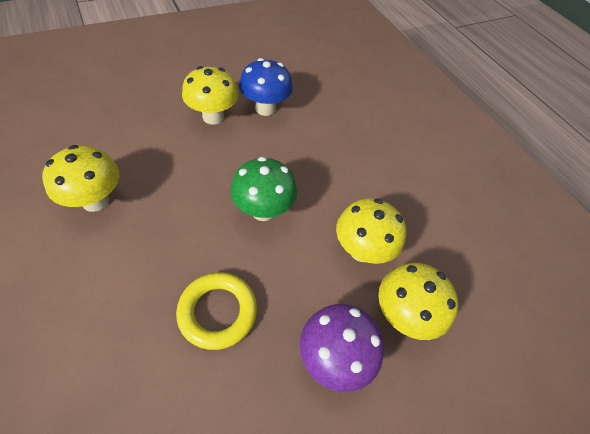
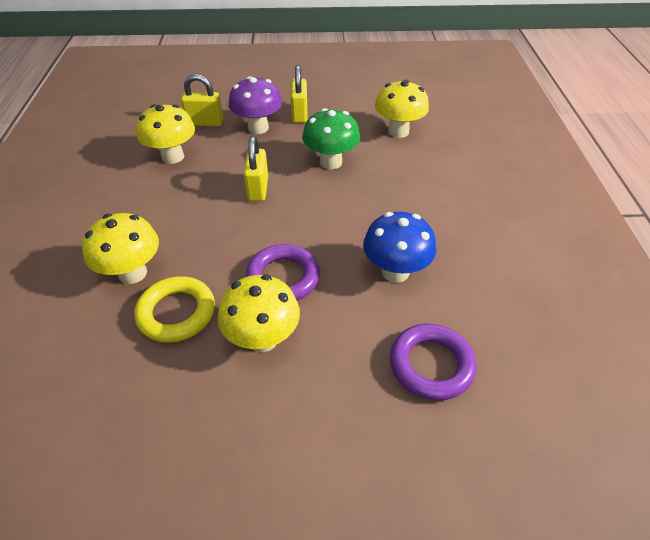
purple ring: none = 0 -> [246,244,320,301] [390,323,476,401] = 2
yellow padlock: none = 0 -> [181,74,223,126] [244,136,268,201] [291,65,307,123] = 3

